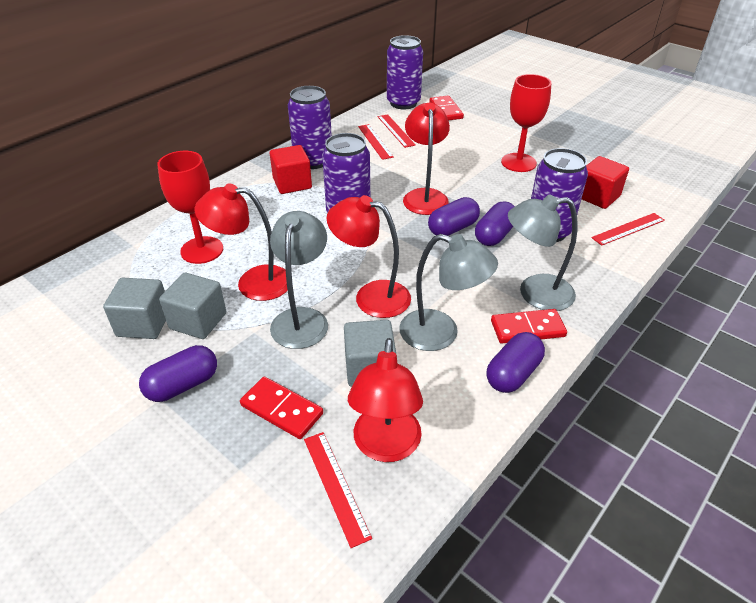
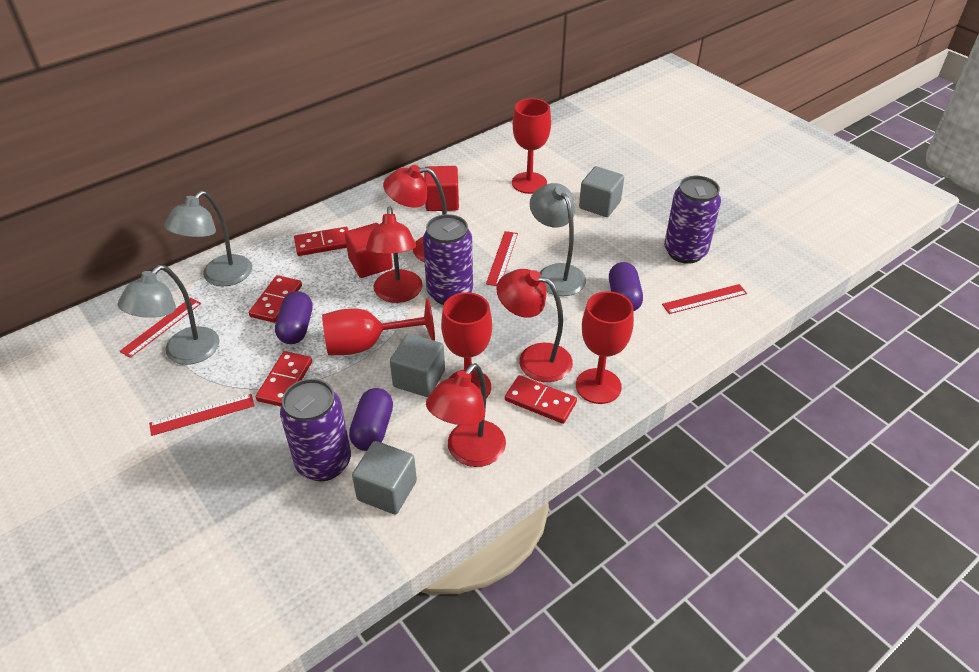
purple can: [288,86,332,169] [322,133,370,213] [387,35,423,109] [531,148,588,242] = 4 -> [280,379,351,481] [423,214,473,305] [664,176,721,264] = 3
purple capsule: [139,345,217,402] [428,197,480,236] [475,202,515,246] [486,332,545,393] = 4 -> [275,291,312,344] [349,388,393,451] [609,262,643,311] = 3
red domino: [240,377,323,439] [430,96,464,120] [491,309,567,344] = 3 -> [249,275,302,323] [256,351,312,407] [294,227,349,256] [505,375,577,424] = 4
red goblet: [157,151,223,264] [501,74,551,172] = 2 -> [322,298,435,356] [441,292,492,398] [512,98,551,194] [576,291,634,404] = 4

